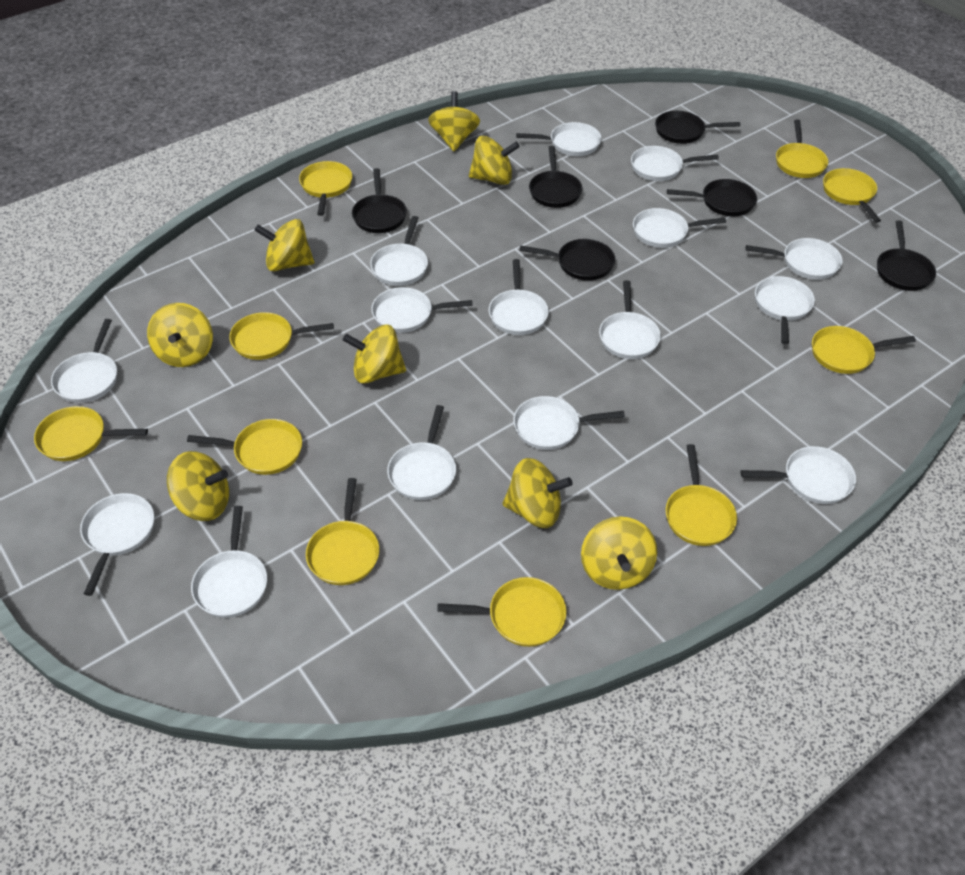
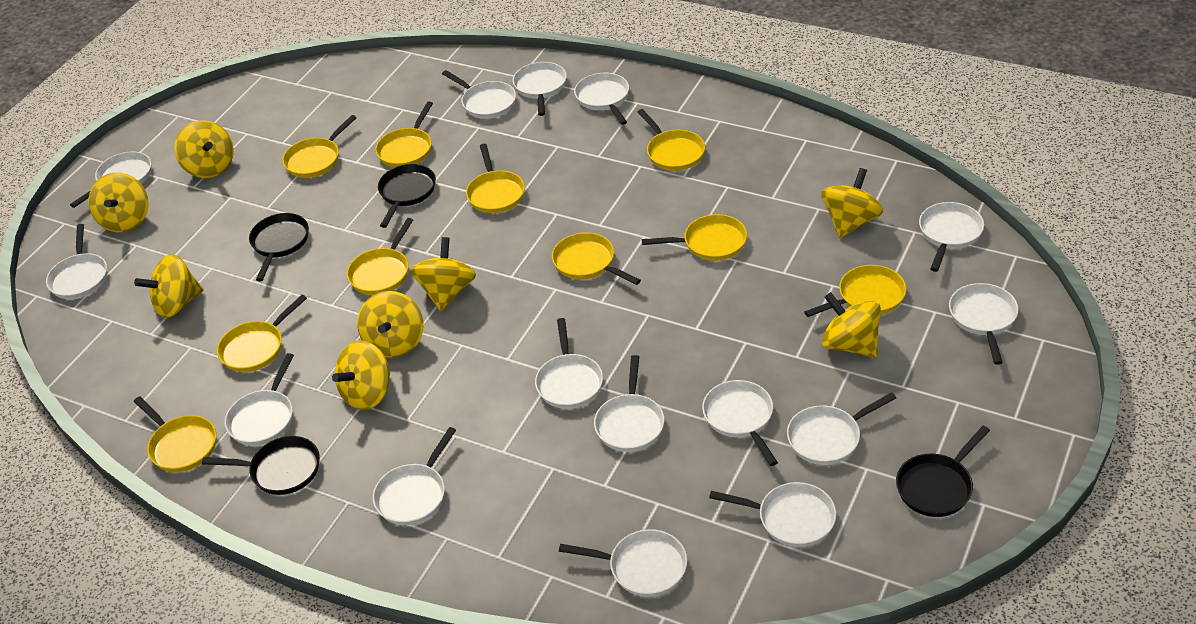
black pan: [352,168,407,233] [519,239,615,281] [529,146,582,208] [655,111,740,144] [667,179,757,216] [877,220,936,291] = 6 -> [202,436,320,495] [249,213,309,281] [378,164,436,228] [896,426,990,517] = 4

